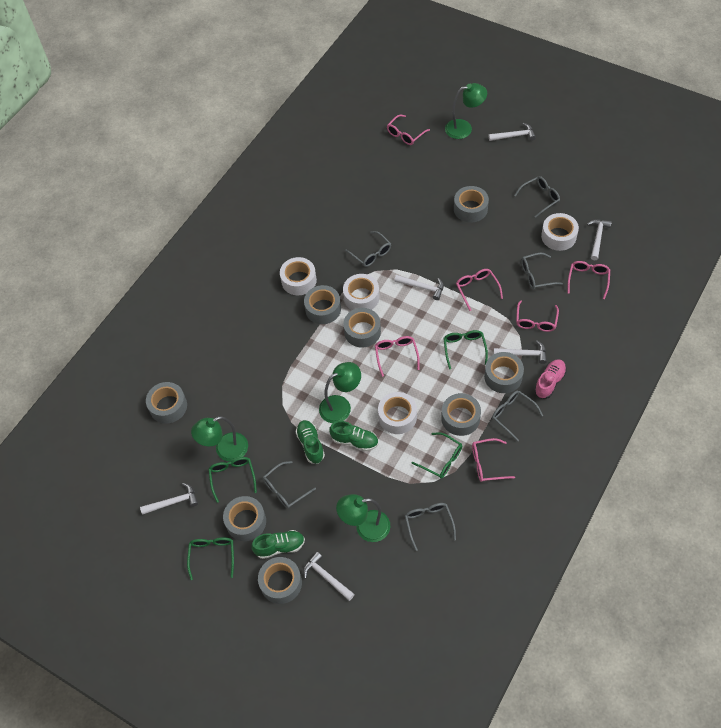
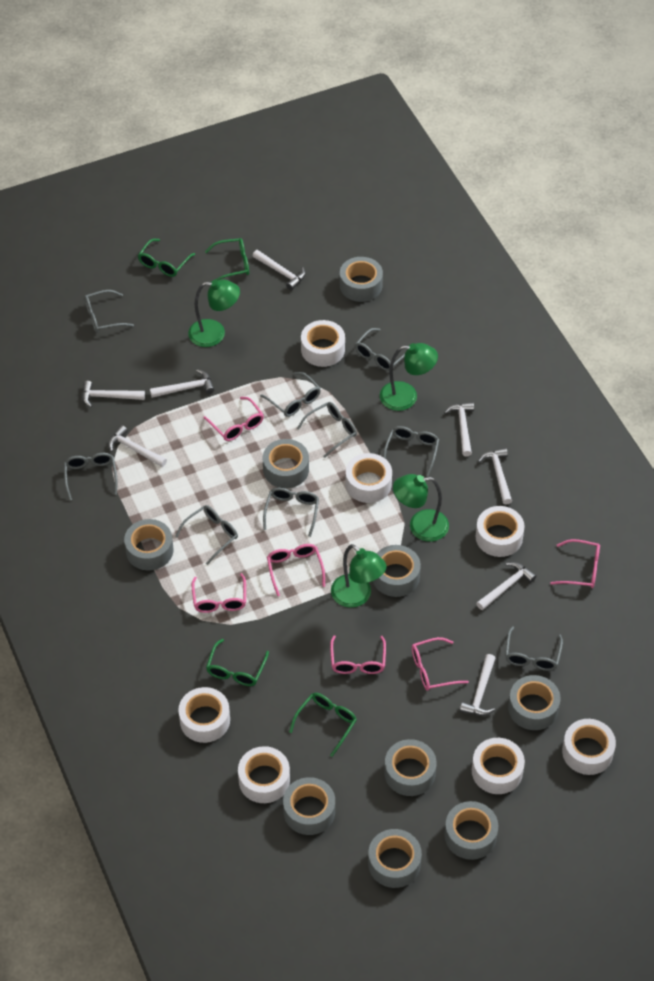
green shoe: [251,530,305,559] [295,420,325,464] [329,421,378,451] = 3 -> none = 0
grey glasses: [263,461,316,509] [345,231,391,267] [405,503,456,551] [492,390,543,442] [514,176,560,218] [521,253,563,289] = 6 -> [64,453,117,501] [85,290,134,333] [175,505,238,565] [260,372,321,417] [263,487,319,537] [297,402,357,458] [355,328,405,371] [383,426,439,476] [505,627,563,671] = 9
grey tape: [146,382,187,424] [223,496,266,541] [258,557,302,604] [304,285,341,324] [343,308,381,348] [441,393,481,436] [454,186,489,222] [484,352,524,393] = 8 -> [124,519,173,570] [263,439,309,488] [283,777,335,835] [340,257,383,302] [368,829,422,888] [373,545,421,597] [384,739,436,796] [444,801,498,860] [508,675,561,730] = 9
pink shoe: [534,359,567,399] = 1 -> none = 0
white hammer: [140,483,198,515] [303,552,355,601] [394,275,444,300] [489,123,536,141] [494,341,547,364] [587,220,612,260] = 6 -> [82,381,145,407] [108,425,167,467] [150,369,215,398] [253,250,306,290] [444,402,474,457] [460,654,496,716] [476,562,536,610] [478,448,512,505] = 8
white tape: [280,257,317,295] [343,274,379,310] [378,392,417,434] [541,213,579,251] = 4 -> [178,687,230,743] [238,746,290,803] [301,320,345,367] [345,453,392,503] [472,738,525,794] [475,506,525,557] [562,719,616,775] = 7

